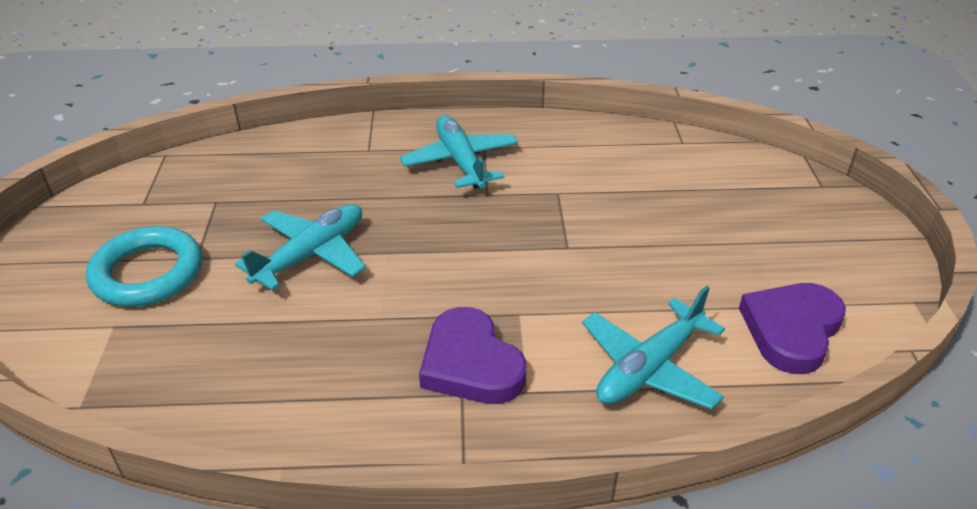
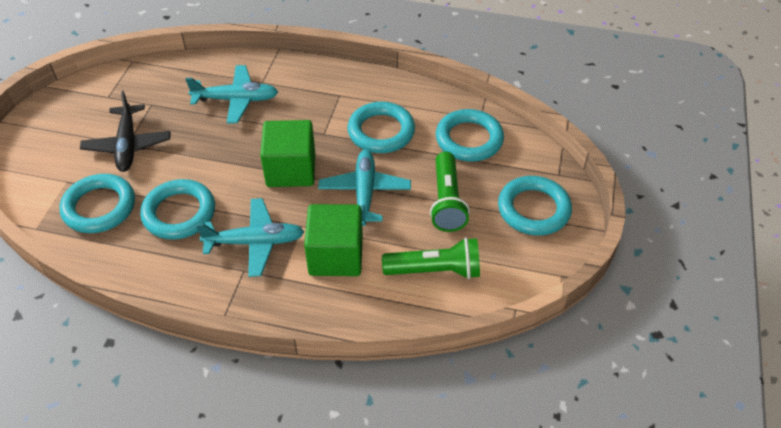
black plane: none = 0 -> [80,91,170,172] = 1
green cube: none = 0 -> [260,120,315,187] [304,204,363,276] = 2
green flashlight: none = 0 -> [382,237,480,279] [430,151,470,232] = 2
purple heart: [419,307,526,404] [739,283,846,374] = 2 -> none = 0
turquoise ring: [86,226,202,307] = 1 -> [60,174,135,233] [140,179,215,240] [347,102,415,153] [436,109,504,162] [498,176,572,236] = 5

